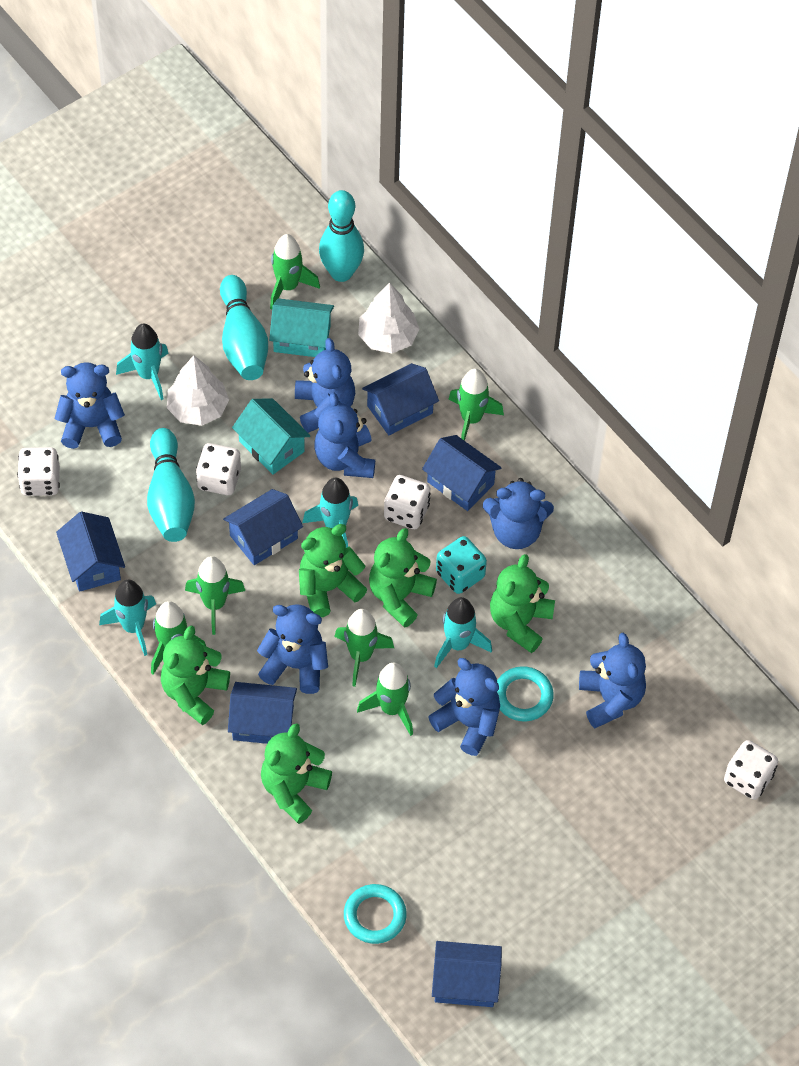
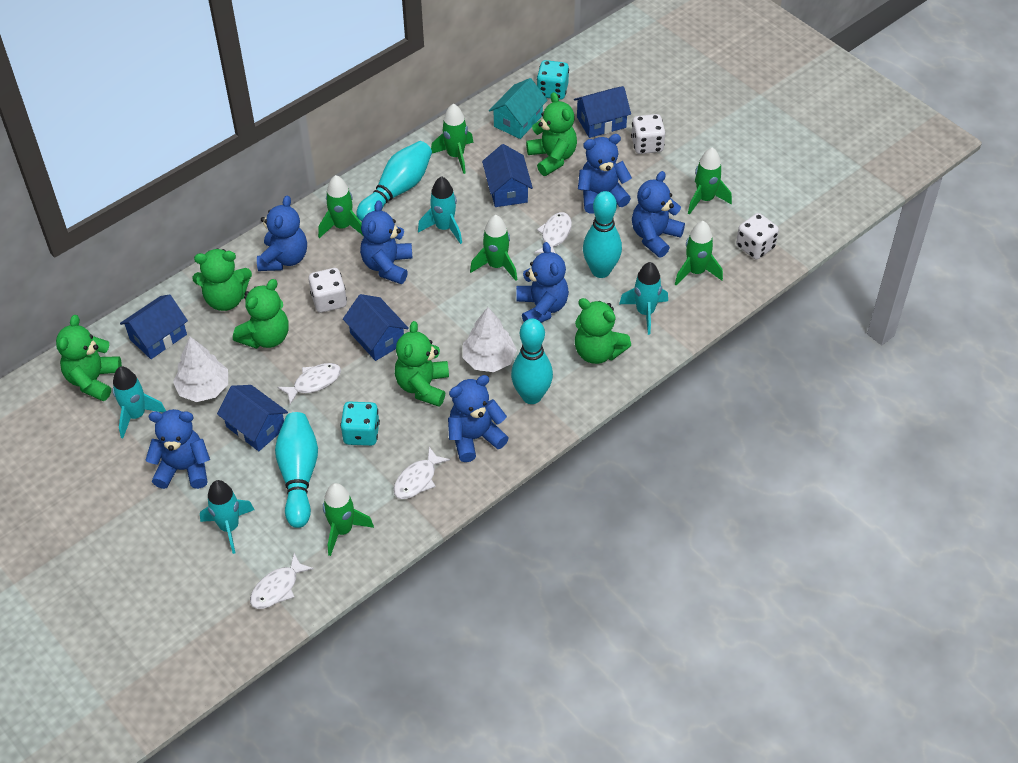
blue house: [56,512,125,592] [223,489,303,565] [228,682,297,744] [362,363,439,435] [422,435,501,511] [432,941,502,1007] = 6 -> [120,294,188,359] [217,385,288,451] [343,294,409,361] [482,144,533,207] [574,86,631,138] = 5
green teddy bear: [161,625,230,725] [261,723,332,824] [299,524,367,618] [369,528,437,628] [490,554,555,653] = 5 -> [56,315,122,401] [192,249,252,311] [233,279,289,349] [395,321,449,407] [526,92,577,176] [575,298,631,364] = 6
turquoise bowling pin: [147,428,195,542] [220,275,268,380] [319,190,364,282] = 3 -> [275,412,318,528] [356,141,432,221] [511,318,553,404] [583,191,622,278] = 4
turquoise dice: [436,536,487,594] = 1 -> [340,402,380,446] [537,60,569,100] = 2
turquoise house: [232,398,310,475] [269,298,334,357] = 2 -> [489,78,548,139] = 1
turquoise ring: [344,884,407,944] [497,666,554,722] = 2 -> none = 0
white dice: [17,447,60,496] [196,443,241,495] [384,475,431,529] [724,740,778,800] = 4 -> [309,268,347,313] [631,114,665,154] [736,213,779,259] = 3
white fish: none = 0 -> [250,553,314,609] [278,363,341,405] [393,447,450,499] [534,212,572,253] = 4

